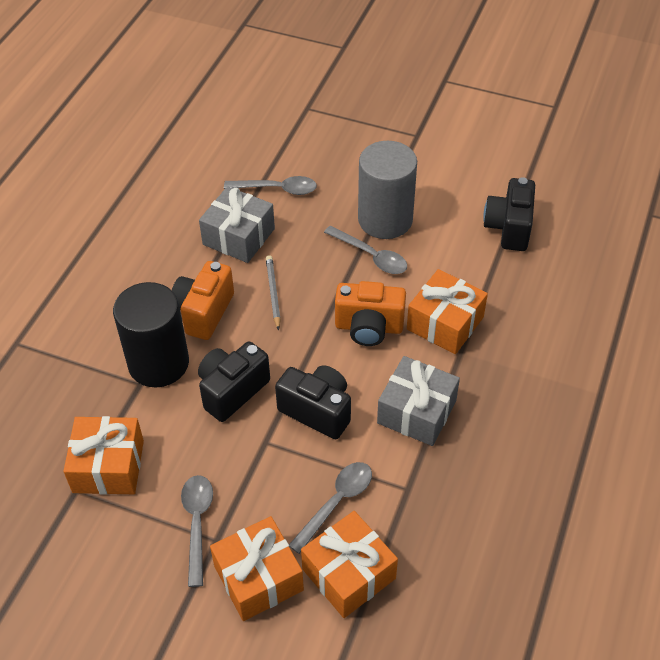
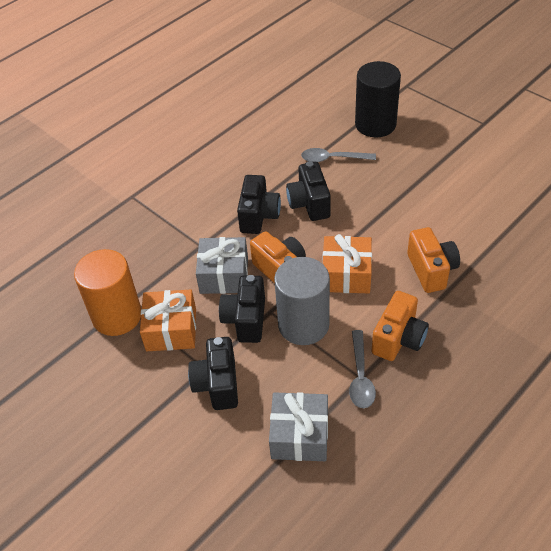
black camera: [198,341,270,422] [275,365,351,439] [483,177,535,251] = 3 -> [188,337,238,410] [219,275,265,343] [237,175,281,234] [286,161,331,221] = 4
grey pencil: [266,255,281,330] = 1 -> none = 0
grey spoon: [181,475,213,587] [224,176,317,195] [289,462,372,554] [324,225,407,274] = 4 -> [301,148,376,162] [349,330,376,408] = 2
orange camera: [172,261,234,340] [335,281,406,346] = 2 -> [250,231,306,284] [372,291,429,361] [407,227,460,293] = 3
orange cylinder: none = 0 -> [74,249,141,336] = 1
orange gift: [63,416,144,495] [210,516,304,621] [301,511,398,618] [407,269,488,354] = 4 -> [140,289,196,351] [323,234,372,293] = 2

